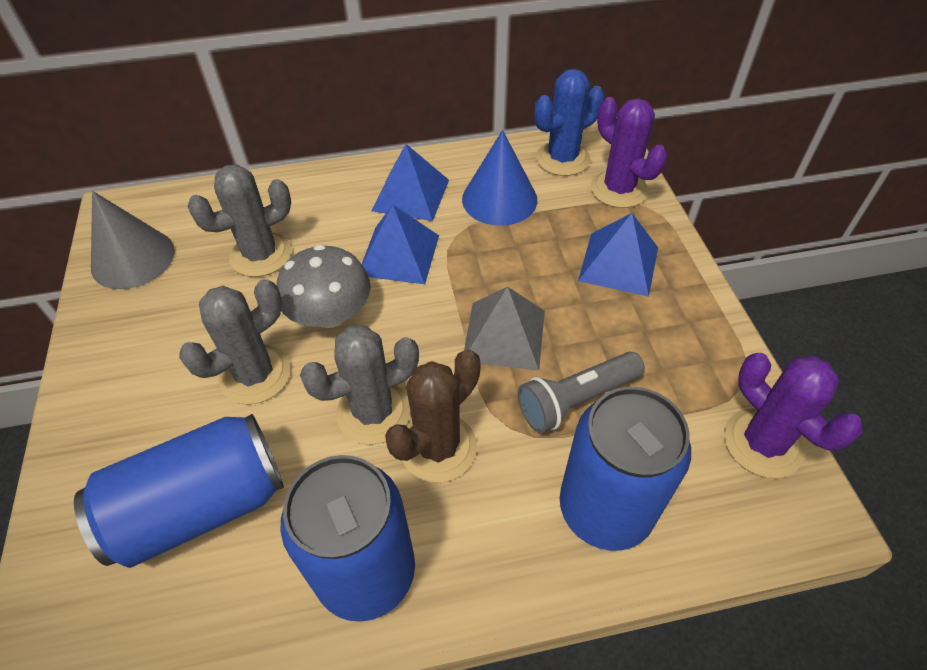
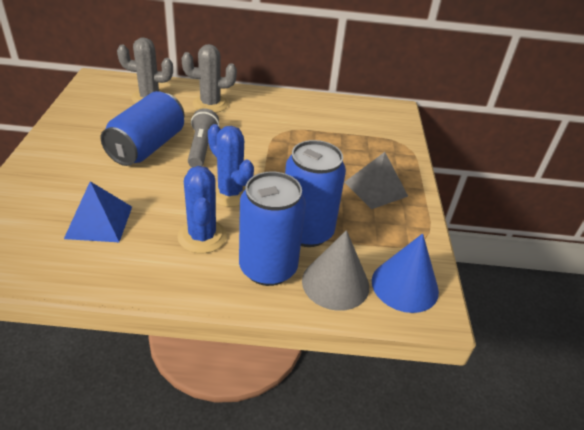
blue cactus: [535,69,604,176] = 1 -> [177,166,227,253] [208,124,254,207] = 2
blue pyramid: [362,204,439,284] [372,144,449,221] [578,213,658,297] = 3 -> [64,181,132,242] = 1
brown cactus: [385,349,481,482] = 1 -> none = 0
grey cactus: [179,279,291,405] [188,164,291,277] [300,325,419,445] = 3 -> [117,37,173,103] [182,44,237,113] = 2
grey mushroom: [277,244,371,328] = 1 -> none = 0
purple cactus: [591,97,667,208] [724,353,863,478] = 2 -> none = 0

